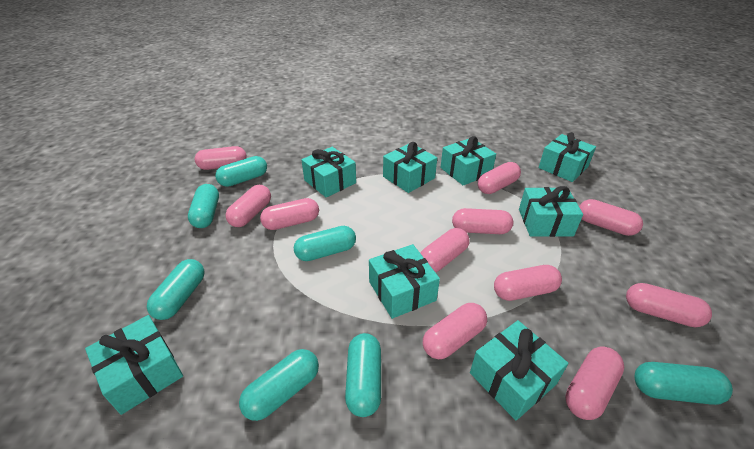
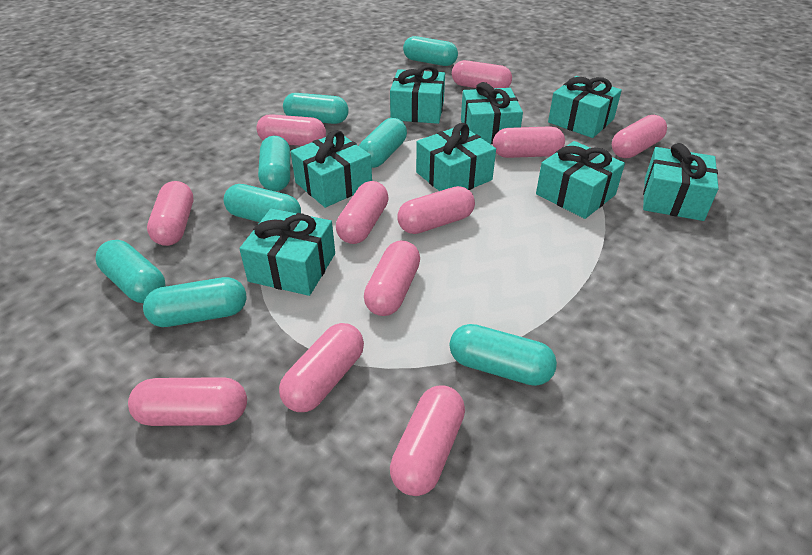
turquoise capsule: [147,259,205,320] [188,184,219,228] [215,156,267,187] [239,349,319,421] [294,226,356,261] [345,333,381,417] [635,362,733,405] = 7 -> [95,240,166,303] [143,277,246,327] [223,184,301,222] [258,136,290,191] [283,93,349,124] [359,118,407,168] [403,36,458,66] [450,324,557,386] = 8

